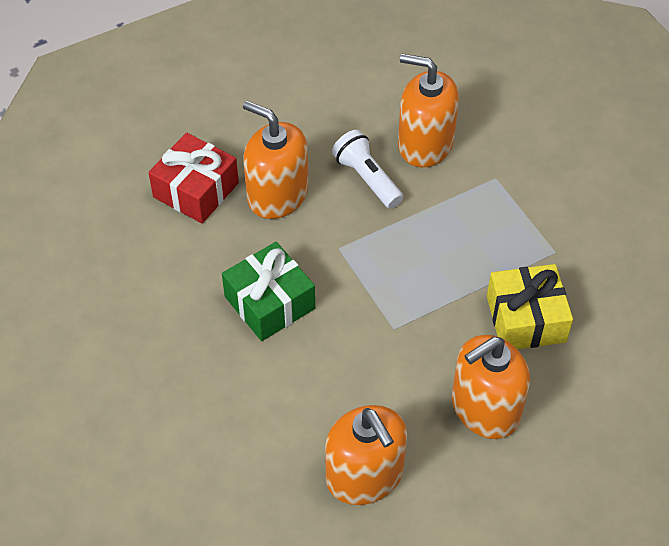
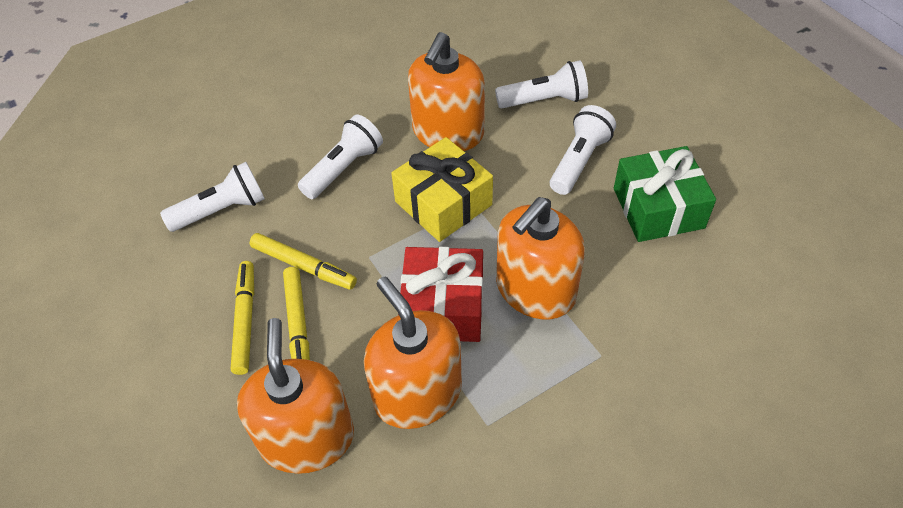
white flashlight: [332,130,403,209] = 1 -> [160,162,265,232] [298,114,383,199] [495,60,588,108] [550,105,616,195] = 4
yellow marker: none = 0 -> [231,261,254,375] [250,233,357,290] [283,267,310,360] = 3

